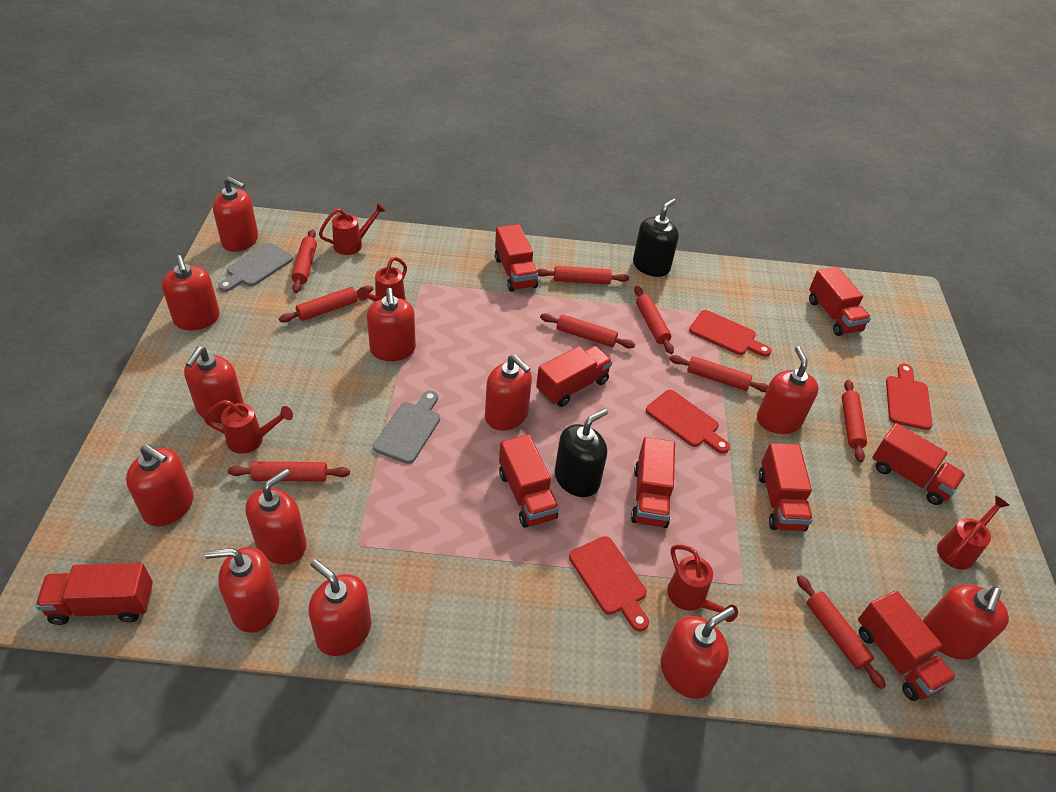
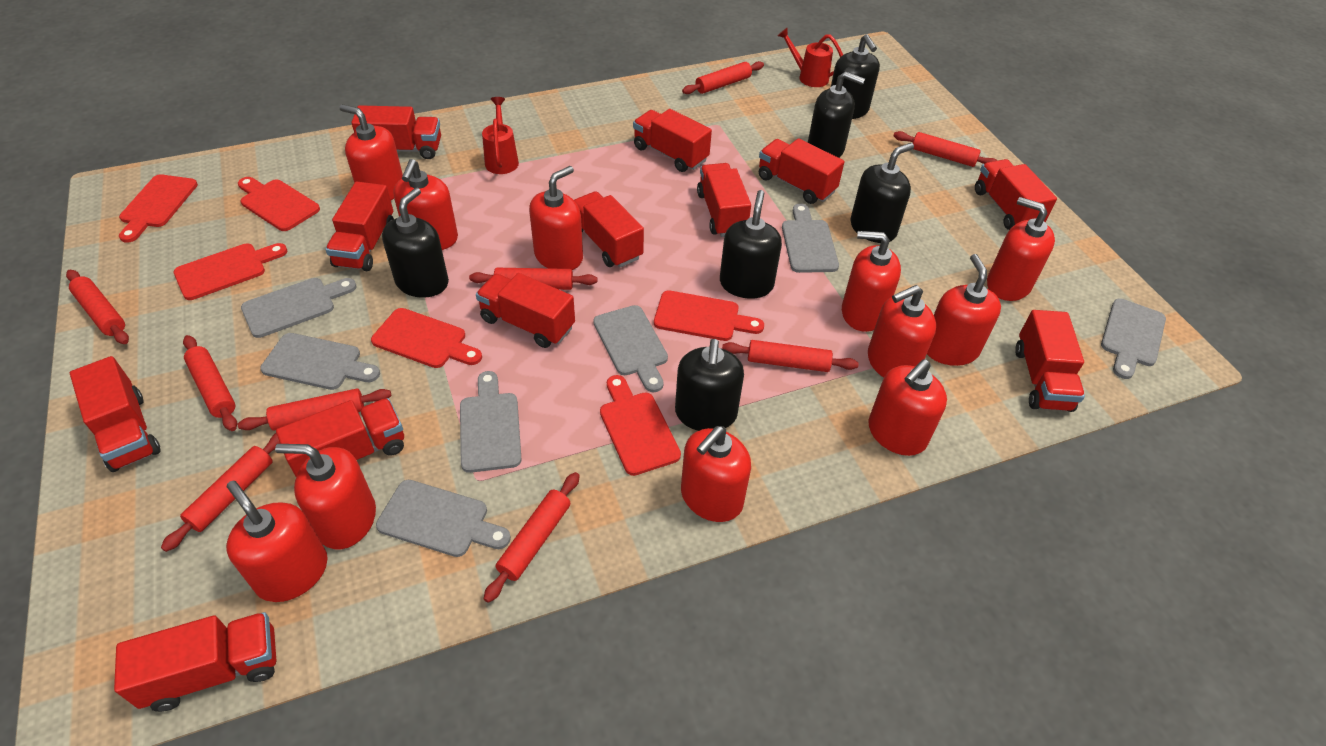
black soap dispenser: [555,408,608,497] [633,198,679,277] = 2 -> [382,188,449,298] [675,339,744,431] [720,190,782,299] [808,71,865,158] [831,34,880,119] [850,143,914,243] = 6
grey cutting board: [218,243,293,292] [373,390,440,464] = 2 -> [241,278,357,338] [260,333,380,390] [376,480,511,557] [460,371,521,473] [593,305,668,392] [782,203,839,273] [1101,298,1166,379] = 7
red cutting board: [569,536,649,631] [646,390,730,454] [689,310,771,357] [886,363,932,430] = 4 -> [119,174,198,242] [173,243,287,300] [238,177,320,231] [371,308,482,368] [600,375,681,476] [654,290,764,341] = 6
red soap dispenser: [126,444,194,526] [162,255,220,330] [184,346,244,423] [205,547,279,633] [213,177,258,252] [245,469,306,564] [308,559,371,656] [367,288,416,361] [485,355,532,431] [661,607,735,699] [757,346,819,434] [923,584,1009,660] = 12 -> [226,481,328,602] [275,444,376,549] [339,104,403,200] [393,159,458,250] [529,166,583,270] [681,426,751,522] [842,231,901,332] [868,285,936,378] [868,359,947,456] [927,254,1001,366] [987,197,1055,301] = 11
red truck: [35,563,153,625] [495,224,538,292] [499,435,559,528] [536,346,612,407] [631,437,675,528] [759,443,813,531] [809,267,871,336] [858,590,957,701] [872,423,965,505] = 9 -> [70,356,161,472] [114,612,276,712] [276,398,404,477] [325,182,394,271] [352,105,441,159] [476,273,575,348] [574,191,644,267] [633,109,712,172] [697,163,751,237] [759,138,844,204] [975,159,1057,230] [1015,310,1085,412] = 12
red watering can: [204,400,293,454] [319,202,386,255] [357,257,407,302] [667,545,738,622] [937,495,1010,570] = 5 -> [482,97,519,174] [778,27,843,87] = 2

